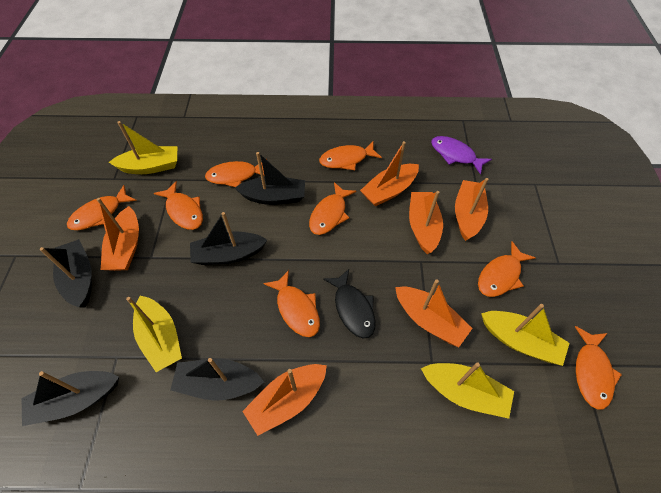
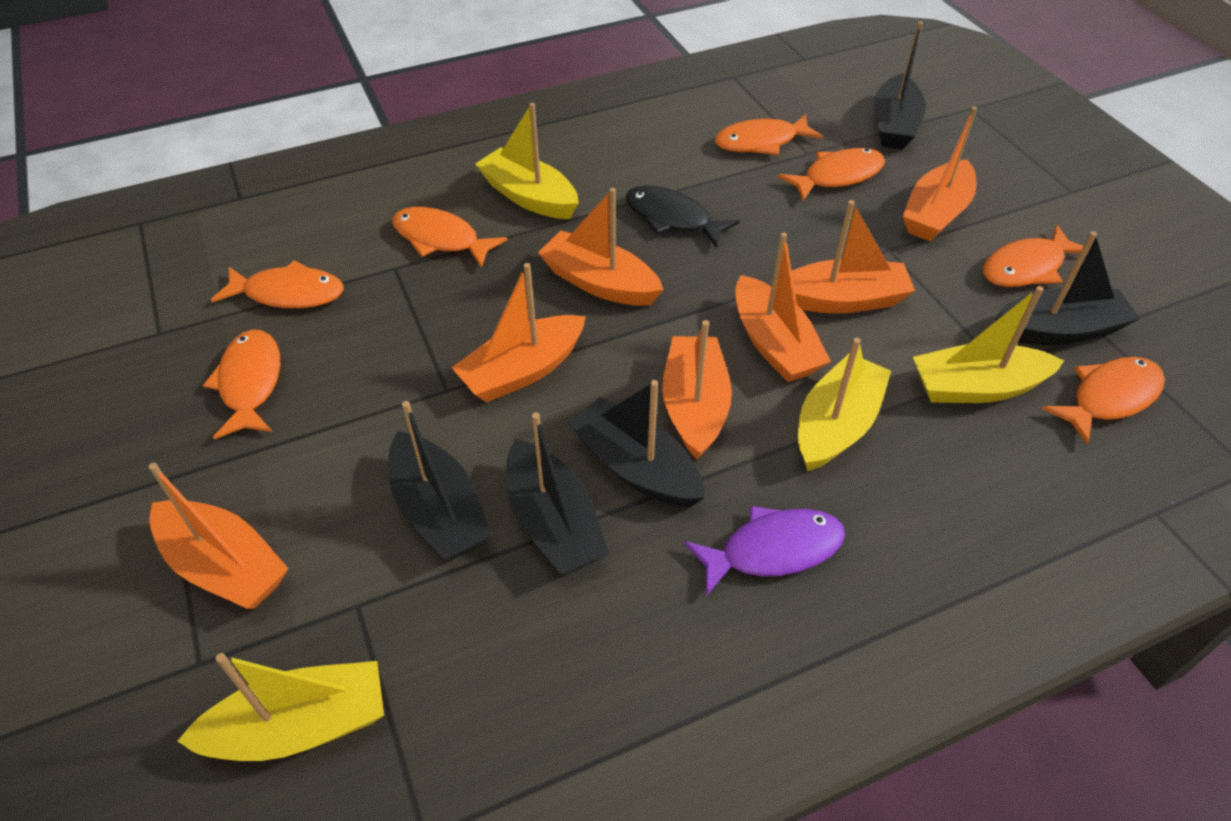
orange boat: [96,198,139,271] [242,364,327,436] [360,141,419,206] [395,279,473,347] [409,191,443,254] [455,178,489,241] = 6 -> [149,463,289,609] [451,263,586,403] [538,188,664,306] [662,320,732,459] [735,233,831,382] [792,200,915,314] [903,106,977,241] = 7
orange fish: [67,185,137,230] [154,181,203,230] [205,159,267,187] [263,270,320,337] [309,182,357,235] [319,141,382,170] [478,241,535,297] [575,326,622,410] = 8 -> [203,329,280,439] [211,260,343,308] [392,207,507,268] [715,114,823,155] [778,148,885,201] [983,225,1083,287] [1042,357,1165,445] = 7

